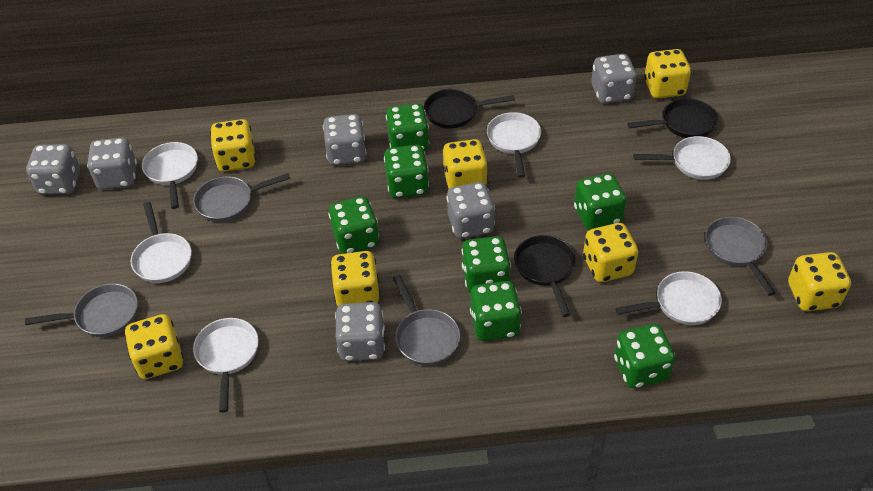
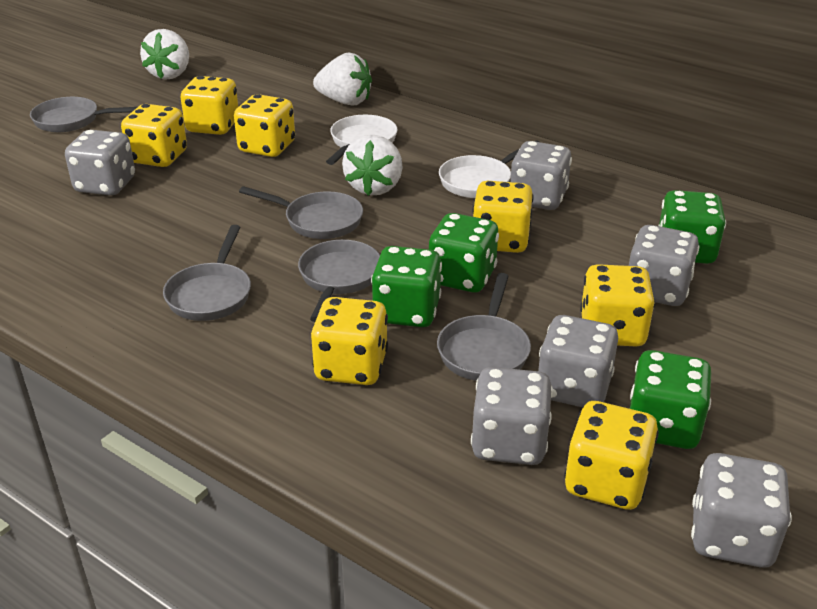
black pan: [424,89,515,129] [514,235,576,317] [627,98,718,138] = 3 -> none = 0
green dice: [328,196,379,254] [384,145,429,198] [386,103,429,151] [462,236,511,293] [470,281,522,341] [574,173,626,230] [614,324,675,388] = 7 -> [371,246,442,327] [429,213,499,293] [630,350,711,449] [658,190,726,264] = 4
grey pan: [25,283,138,337] [193,173,291,222] [393,275,460,366] [705,217,775,296] = 4 -> [30,97,137,132] [163,225,251,321] [239,186,363,239] [298,240,380,322] [437,273,531,381] = 5
white pan: [130,202,192,283] [142,142,198,209] [193,318,259,413] [487,112,541,178] [615,271,722,325] [633,136,731,180] = 6 -> [326,115,398,165] [439,141,539,198] = 2
white strawberry: none = 0 -> [140,29,189,80] [313,52,372,106] [342,135,403,196] = 3

